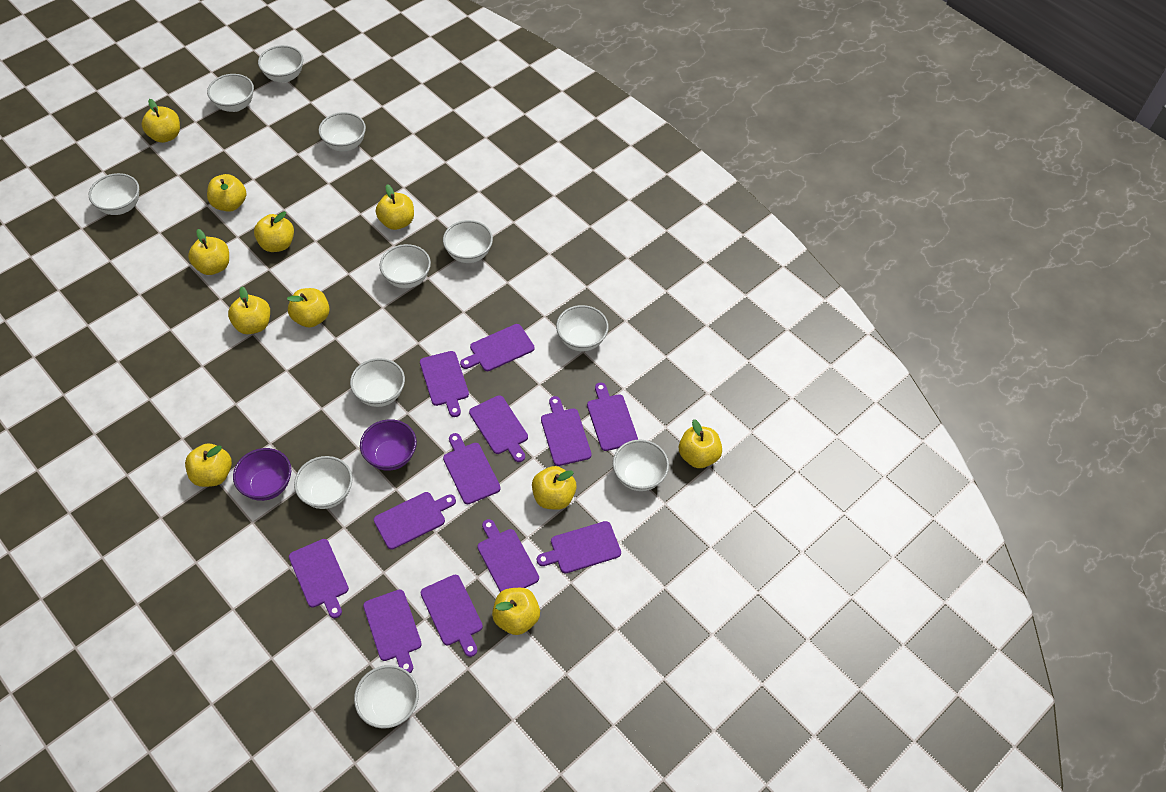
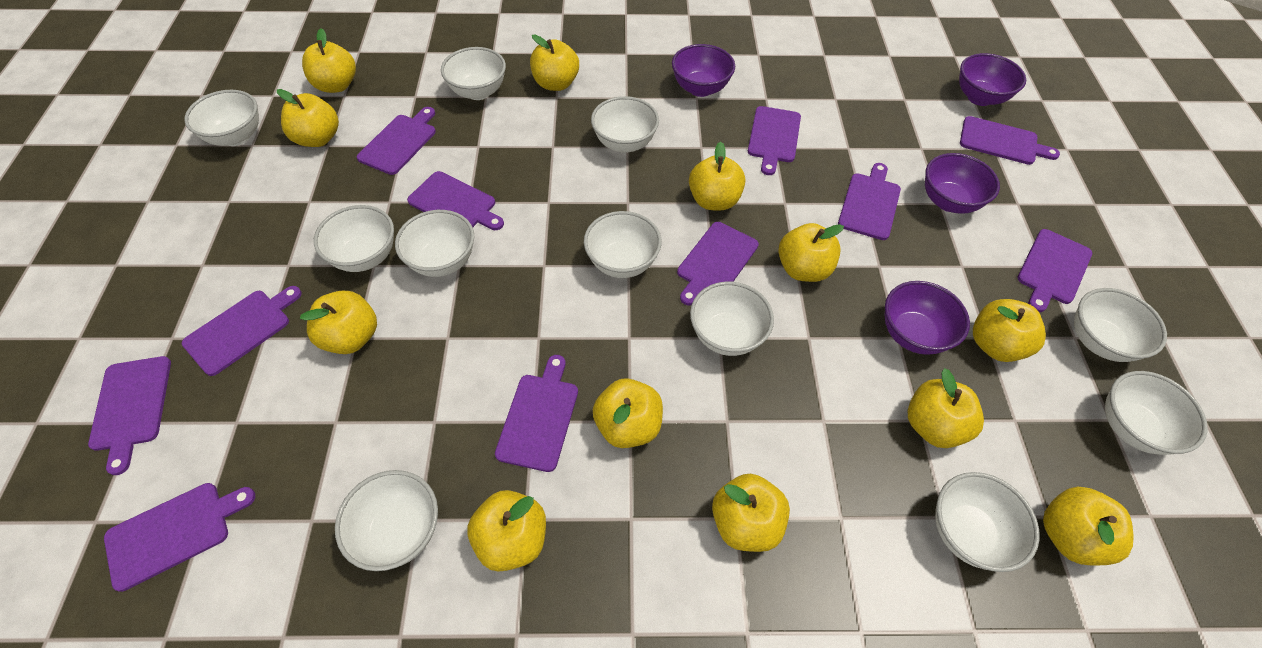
purple bowl: [233,448,291,501] [360,419,417,471] = 2 -> [672,44,735,97] [885,281,970,355] [925,153,1000,214] [959,53,1026,106] = 4
purple cutting board: [289,539,349,618] [363,590,422,673] [374,492,456,550] [420,351,469,417] [421,575,483,657] [443,433,501,504] [460,324,535,371] [469,395,528,462] [477,519,539,592] [537,521,621,573] [541,396,592,466] [587,383,638,451] = 12 -> [88,356,171,475] [104,483,255,592] [182,286,302,376] [357,107,436,175] [407,171,504,230] [495,355,578,472] [677,222,759,305] [748,106,801,175] [838,163,901,240] [960,116,1060,165] [1018,229,1092,312] = 11
yellow apple: [142,99,180,143] [185,443,232,487] [188,229,229,275] [207,174,246,212] [228,287,270,334] [254,212,294,252] [287,288,330,328] [376,184,414,230] [492,588,540,635] [532,466,577,510] [679,419,722,468] = 11 -> [277,89,339,147] [300,291,377,354] [302,28,356,93] [467,490,546,572] [530,35,579,91] [593,379,663,448] [689,141,745,211] [712,474,790,552] [778,223,844,282] [908,368,984,448] [973,299,1046,362] [1043,487,1134,565] = 12

